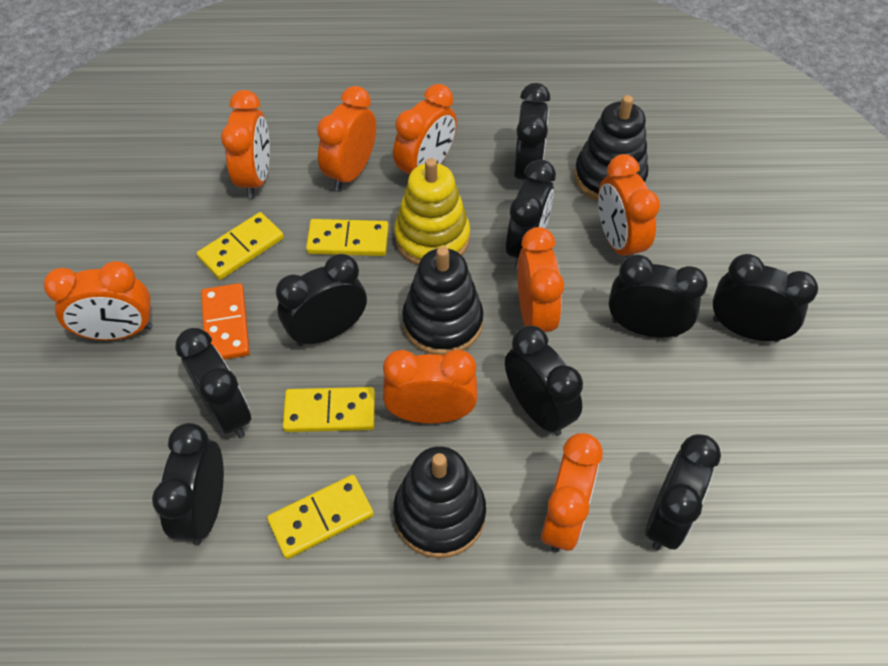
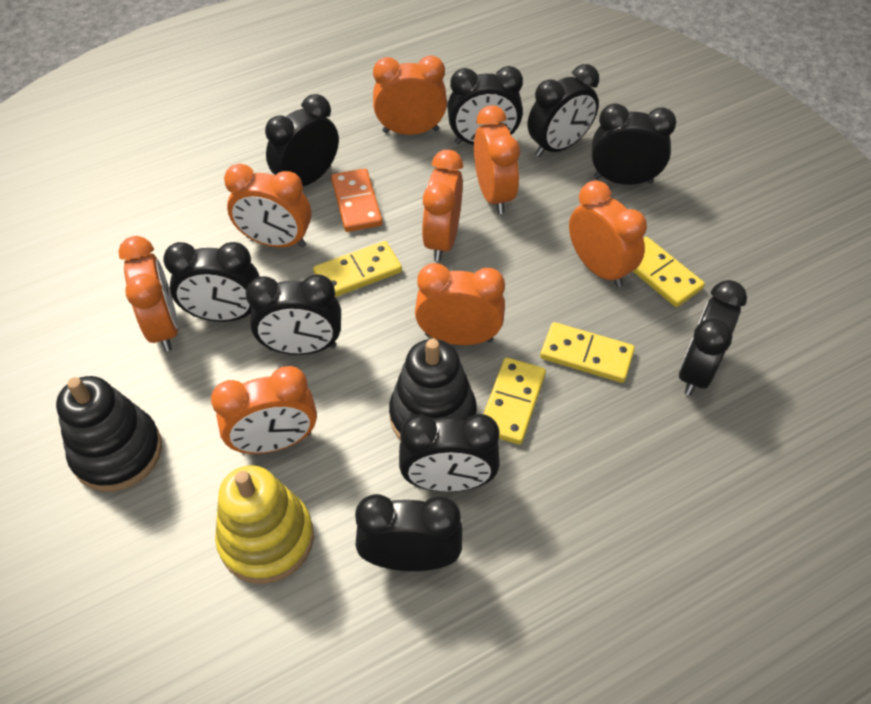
black stacking toy: [393,446,486,558] [402,246,483,355] [574,95,648,201] = 3 -> [56,376,162,492] [389,339,477,440] = 2

